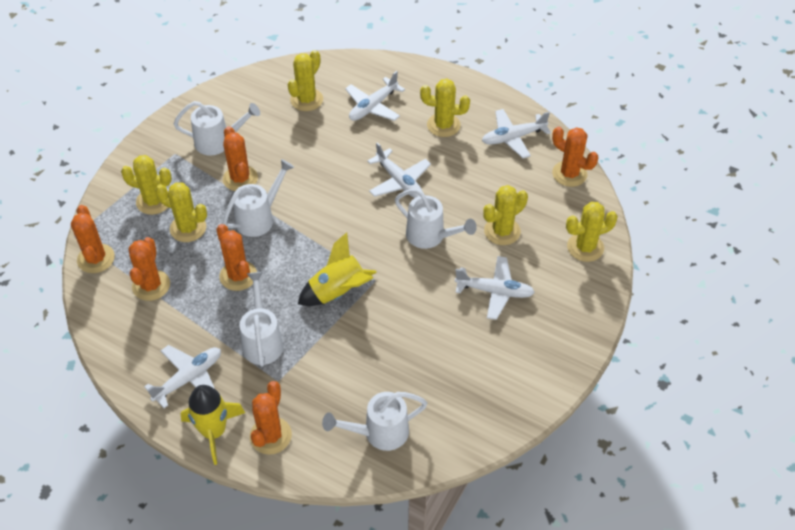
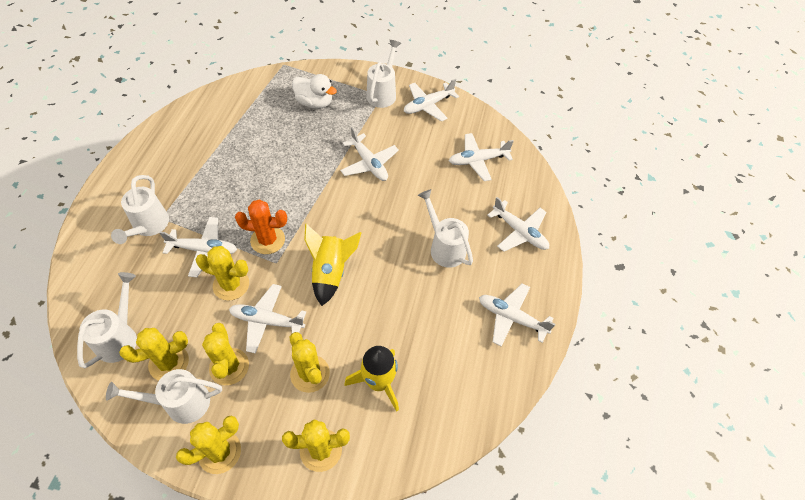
orange cactus: [71,205,115,273] [128,237,170,301] [216,224,257,291] [223,126,258,191] [250,381,292,455] [552,127,598,187] = 6 -> [235,200,287,254] = 1
white duck: none = 0 -> [292,74,337,109] = 1
white plane: [144,345,221,408] [345,71,405,121] [367,142,431,198] [455,256,535,320] [482,109,551,158] = 5 -> [159,217,237,278] [229,284,306,354] [340,127,399,181] [404,79,459,122] [449,133,514,181] [479,283,555,346] [487,197,549,252] = 7

